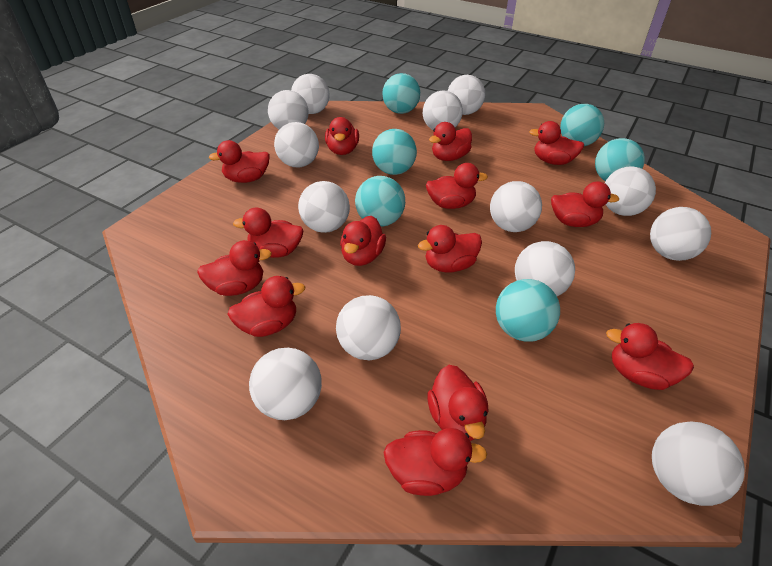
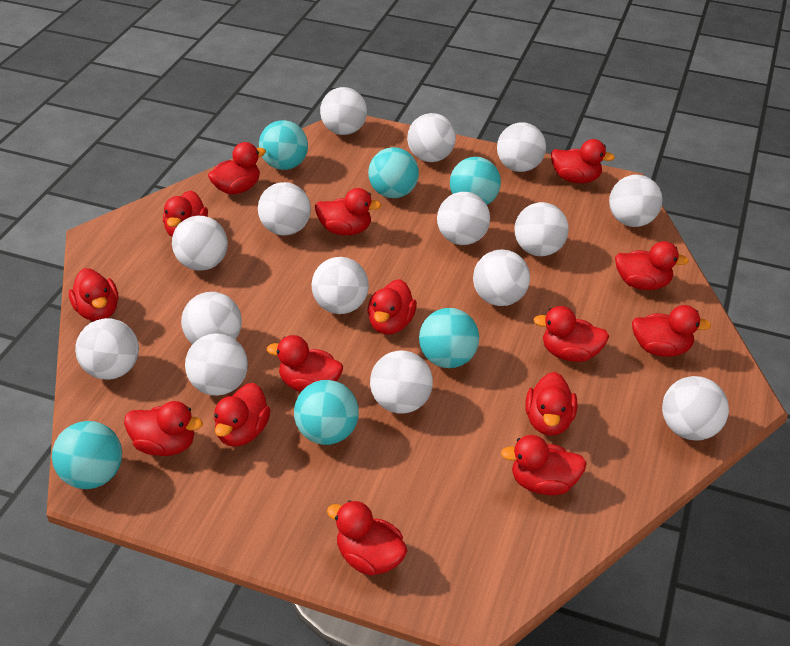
red duck: [197,240,272,296] [208,140,270,183] [227,276,305,337] [233,207,303,258] [325,117,359,155] [340,216,386,266] [384,428,487,496] [418,225,482,273] [426,163,488,209] [427,365,489,441] [429,122,472,161] [529,121,584,165] [551,181,619,227] [606,323,694,390] = 14 -> [69,268,118,321] [124,401,203,456] [163,191,208,237] [208,142,266,195] [214,383,271,446] [267,335,343,392] [315,188,381,235] [327,500,408,576] [367,279,417,335] [501,435,587,495] [525,372,577,435] [533,306,609,362] [551,139,615,183] [615,241,689,290] [632,305,711,357] = 15
white ball: [249,348,322,420] [268,90,309,129] [274,122,319,167] [291,74,330,114] [298,181,350,233] [336,295,401,360] [423,91,463,130] [448,75,485,115] [490,181,542,232] [515,241,575,296] [605,167,656,216] [650,207,711,261] [652,421,745,506] = 13 -> [75,318,139,380] [172,216,228,271] [181,292,242,345] [185,333,248,396] [258,182,311,236] [311,257,369,314] [320,87,367,135] [370,351,433,414] [407,113,456,162] [437,192,490,245] [473,249,530,306] [497,122,546,172] [514,202,569,256] [609,175,663,227] [662,376,729,441] = 15

